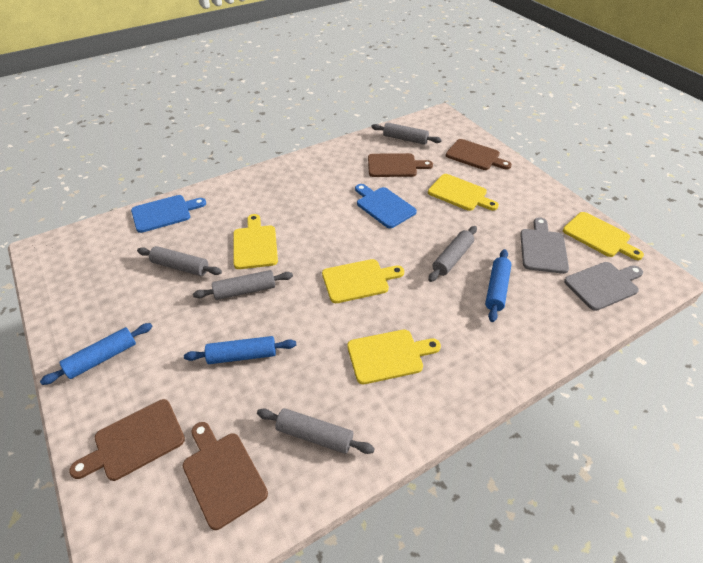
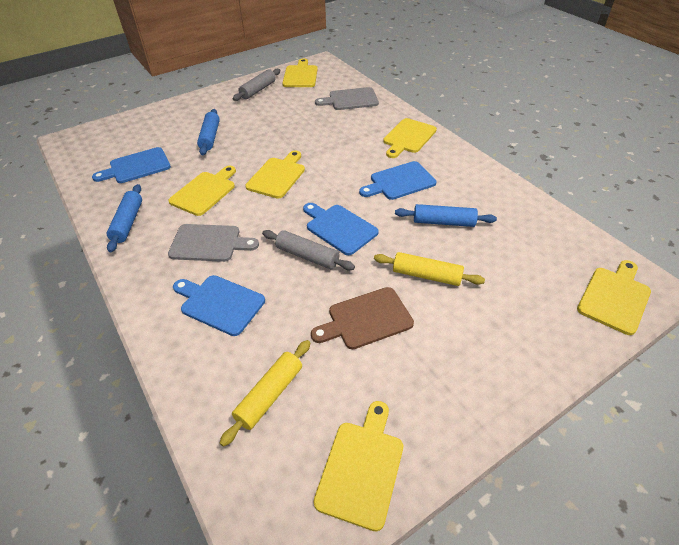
blue cutting board: [131,195,206,233] [355,184,417,228] = 2 -> [92,147,171,183] [173,275,265,336] [303,203,379,255] [359,161,436,200] = 4
brown cutting board: [69,399,185,481] [183,422,268,530] [368,153,433,177] [446,139,512,170] = 4 -> [311,287,414,349] = 1
grey rolling pin: [137,246,222,276] [193,270,293,300] [257,408,375,454] [371,122,442,145] [428,226,477,282] = 5 -> [233,69,280,101] [262,230,355,270] = 2
yellow cutting board: [233,214,278,269] [322,259,404,303] [347,330,441,384] [428,174,499,211] [563,212,644,260] = 5 -> [168,166,236,216] [245,151,305,198] [282,58,318,87] [314,401,403,532] [383,118,437,158] [577,260,651,335] = 6
yellow rolling pin: none = 0 -> [220,340,310,447] [374,252,485,286] = 2

